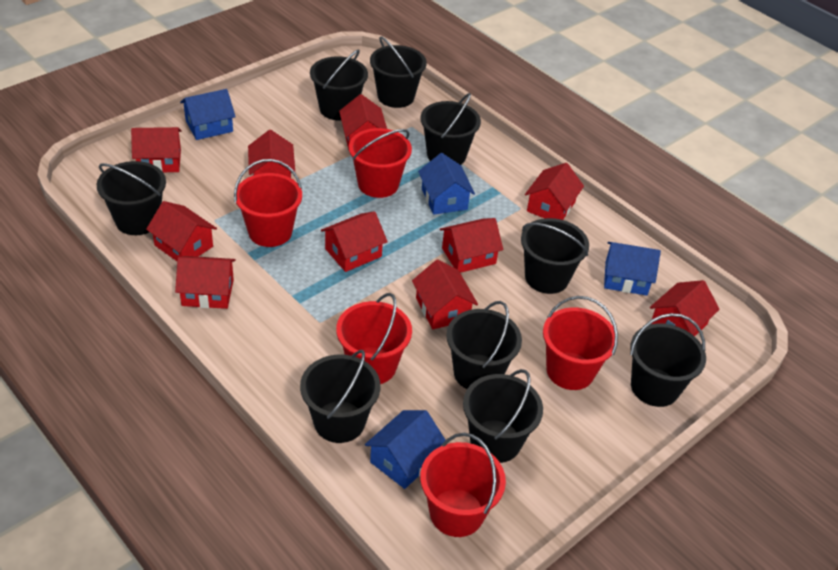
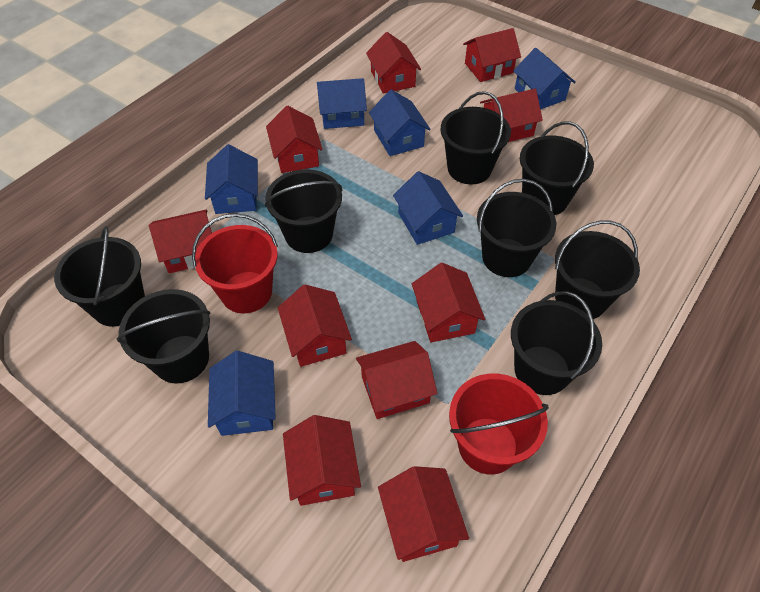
black bucket: [97,161,166,235] [300,350,380,443] [310,50,368,121] [370,36,427,108] [421,93,481,165] [446,301,522,389] [463,369,543,463] [521,218,589,294] [630,313,706,407] = 9 -> [54,226,145,327] [117,289,211,384] [265,169,343,253] [440,91,511,185] [477,179,556,277] [511,291,602,395] [520,121,594,215] [555,220,640,319] = 8
blue house: [180,89,236,140] [365,410,446,489] [418,153,475,215] [604,242,661,296] = 4 -> [205,144,258,214] [208,351,276,436] [317,78,367,129] [369,90,431,156] [393,171,463,245] [513,48,576,109] = 6
red bucket: [234,159,302,247] [336,293,412,384] [349,128,412,198] [420,433,506,537] [543,296,618,390] = 5 -> [192,213,278,313] [449,373,549,475] = 2

